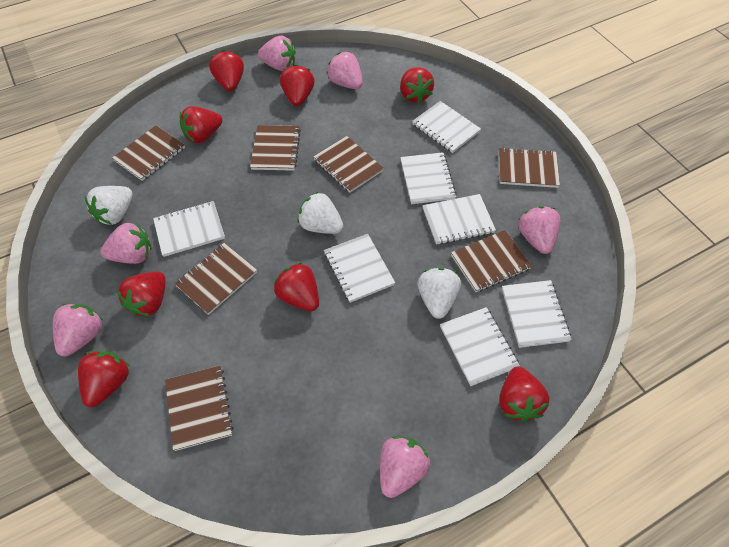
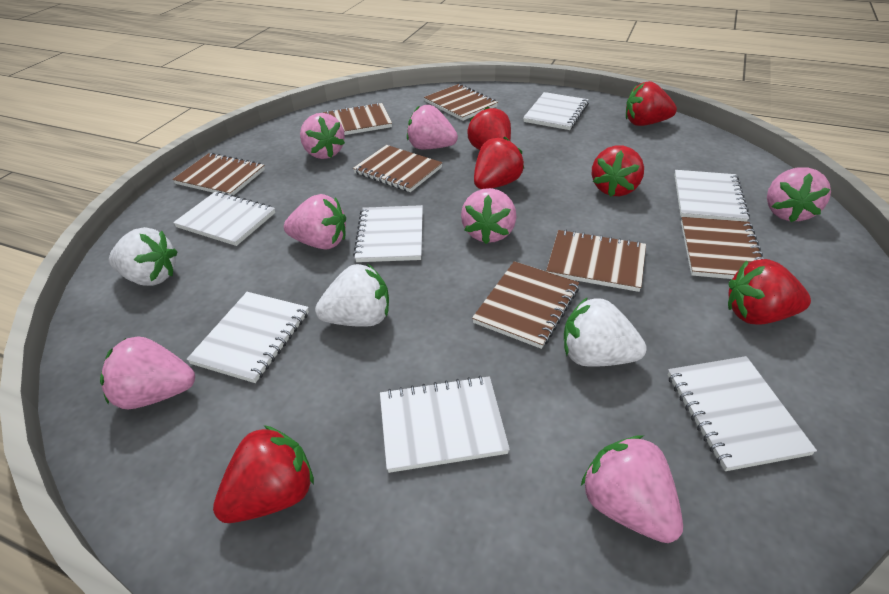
pink strawberry: [53,304,104,357] [100,222,152,264] [258,35,296,71] [327,52,363,89] [380,436,430,498] [518,206,560,254] = 6 -> [100,336,195,409] [284,194,346,250] [300,113,345,159] [407,105,458,149] [461,188,516,244] [581,436,683,543] [767,167,831,222] = 7
red strawberry: [78,351,129,407] [116,271,165,316] [180,106,222,144] [209,50,244,91] [274,262,319,311] [280,65,314,106] [400,67,434,103] [499,366,549,422] = 8 -> [213,425,314,523] [467,107,511,150] [474,137,524,189] [592,145,644,197] [626,81,677,126] [728,259,811,325] = 6

